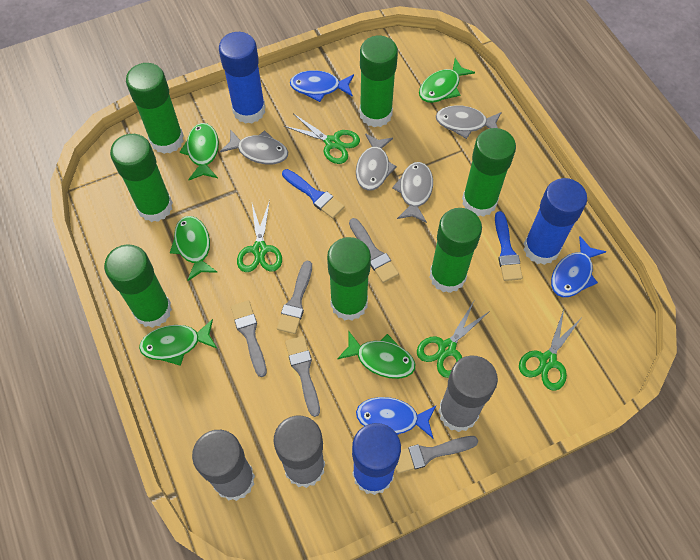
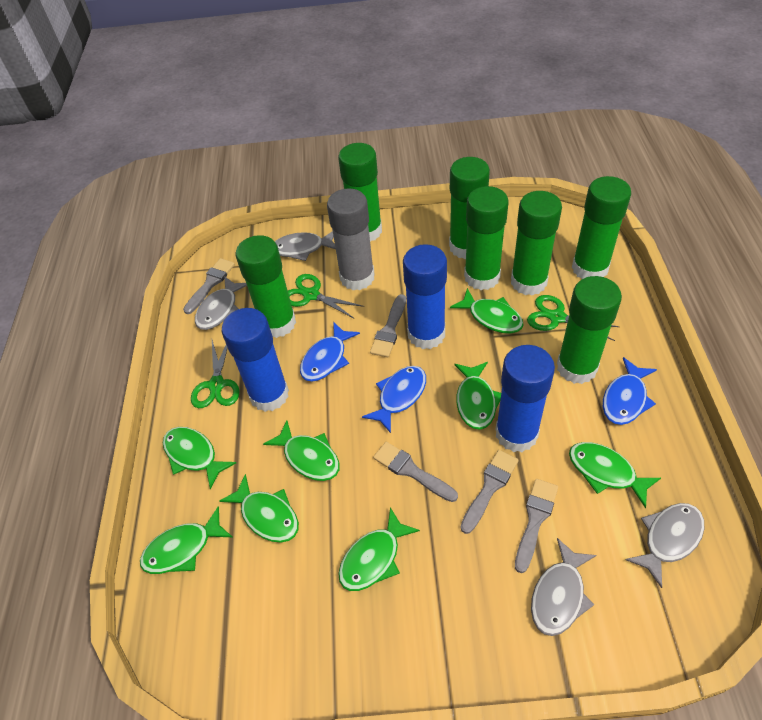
blue brush: [282,169,345,219] [495,211,523,281] = 2 -> none = 0
green fish: [139,319,217,366] [170,216,218,281] [180,123,219,180] [337,330,415,379] [419,58,475,103] = 5 -> [140,506,232,574] [163,427,236,490] [219,474,299,543] [263,421,340,481] [338,507,420,591] [450,288,524,334] [454,362,501,430] [569,442,661,508] = 8
green scissors: [237,200,282,272] [284,114,360,164] [417,301,490,378] [519,309,580,391] = 4 -> [191,340,240,408] [288,274,364,319] [527,295,619,341] = 3
grey glue stick: [192,430,255,501] [273,416,325,488] [438,355,498,432] = 3 -> [327,188,375,290] = 1

